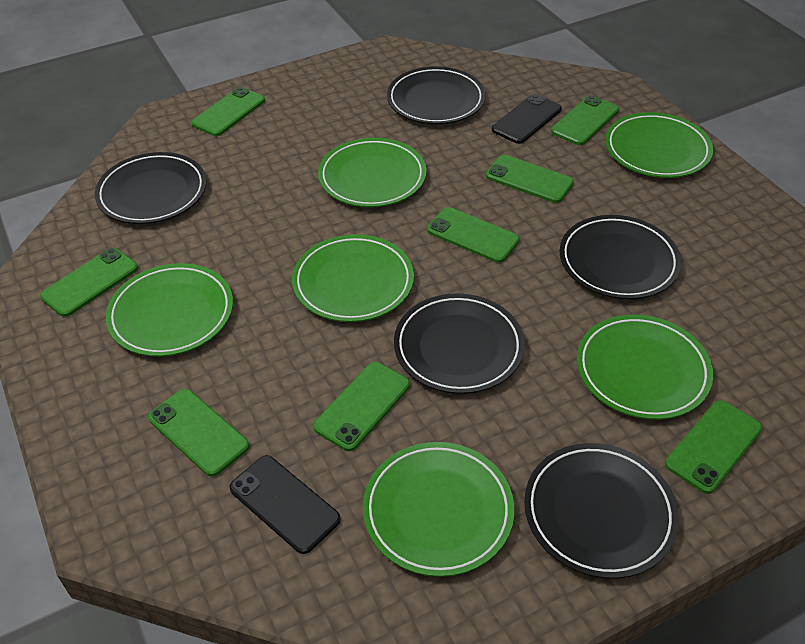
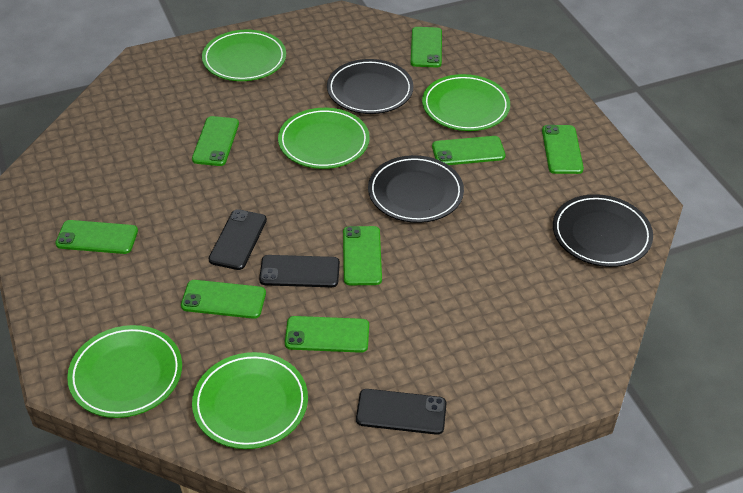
black phone: [229,455,341,554] [492,94,562,144] = 2 -> [209,209,267,270] [259,255,340,287] [356,389,447,435] = 3
black plate: [95,152,206,224] [387,66,486,124] [394,293,525,394] [524,443,679,579] [559,215,681,299] = 5 -> [327,59,413,114] [368,155,464,223] [553,194,653,267] = 3
green plate: [106,263,233,357] [292,234,414,322] [318,138,426,207] [363,442,514,577] [577,314,713,420] [605,112,713,178] = 6 -> [67,325,182,418] [192,352,308,449] [202,30,286,81] [278,108,370,169] [422,74,510,131] = 5

